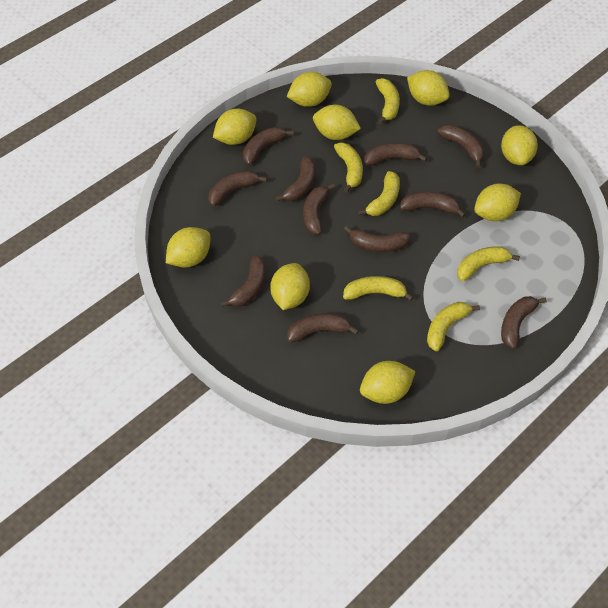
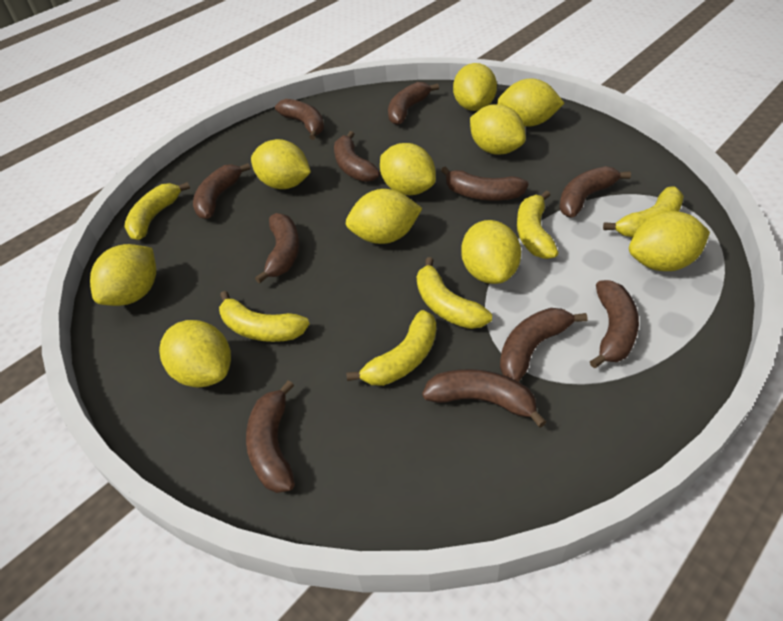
yellow lemon: [166,227,210,268] [213,109,257,145] [270,263,310,310] [287,72,332,107] [313,105,361,140] [360,361,415,404] [407,70,450,106] [474,184,521,221] [501,125,538,165] = 9 -> [90,244,156,306] [159,320,231,388] [251,139,311,189] [346,189,422,244] [380,143,436,195] [453,63,497,111] [461,220,521,284] [470,104,526,155] [497,78,564,127] [629,211,710,271] = 10

